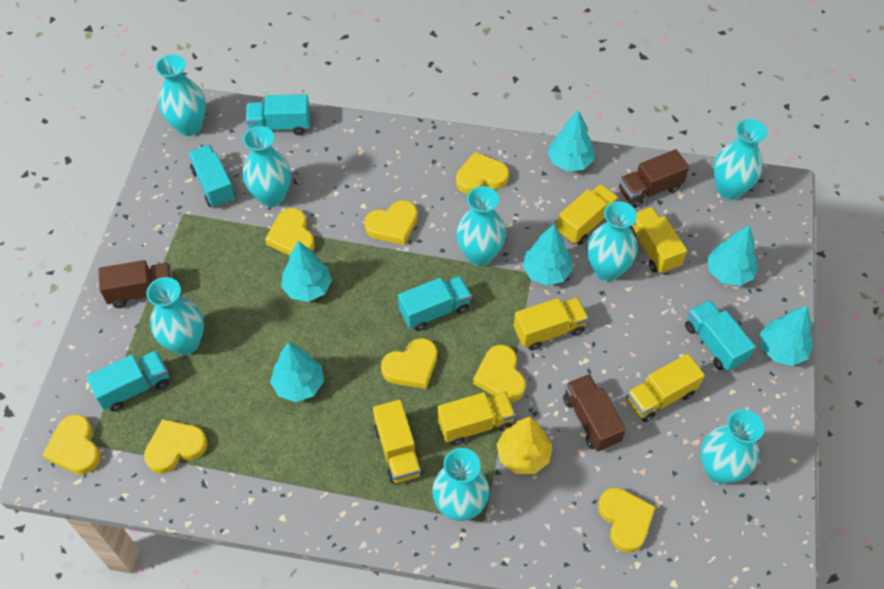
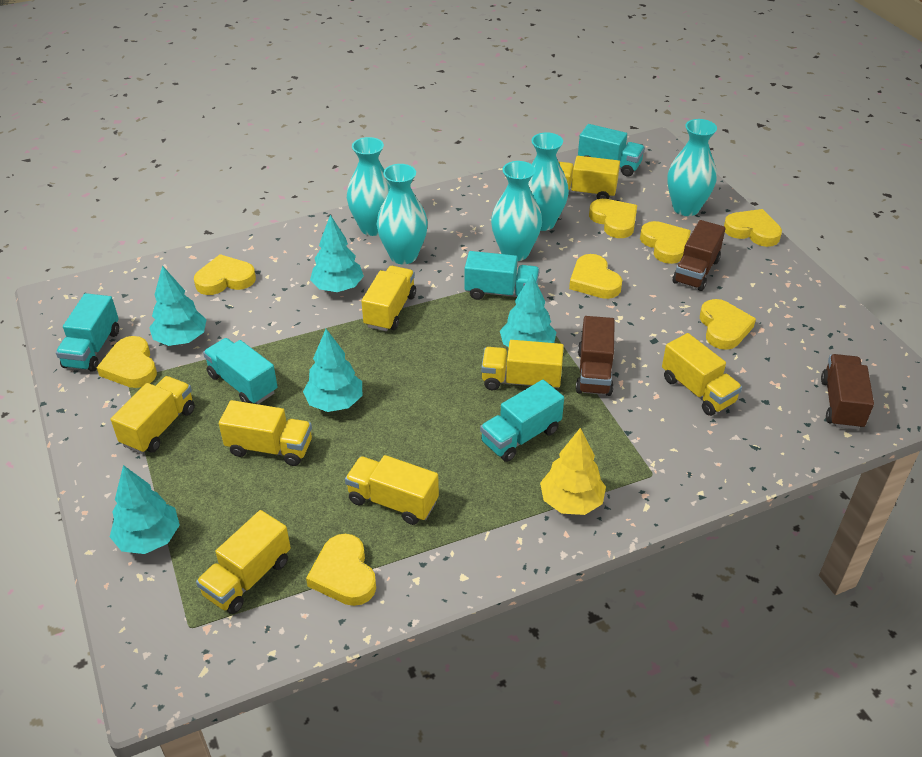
turquoise tree: [270,342,324,402] [281,241,332,302] [522,224,573,285] [548,110,594,172] [707,225,758,286] [760,306,813,366] = 6 -> [110,465,180,554] [149,265,207,346] [303,329,362,412] [310,215,364,292] [500,274,556,347] = 5
turquoise vase: [146,277,204,355] [156,55,206,136] [243,126,291,207] [432,448,489,521] [456,186,506,266] [587,201,637,281] [701,409,764,484] [713,119,767,200] = 8 -> [347,137,390,236] [376,164,428,264] [491,161,542,261] [528,132,569,231] [667,119,717,216] = 5
yellow truck: [373,400,423,484] [437,392,515,445] [514,297,589,350] [557,184,619,245] [626,354,705,422] [629,207,687,274] = 6 -> [111,376,195,454] [196,510,291,614] [219,400,312,466] [345,455,439,525] [361,266,416,331] [481,340,564,390] [559,156,620,199] [662,333,742,416] = 8

